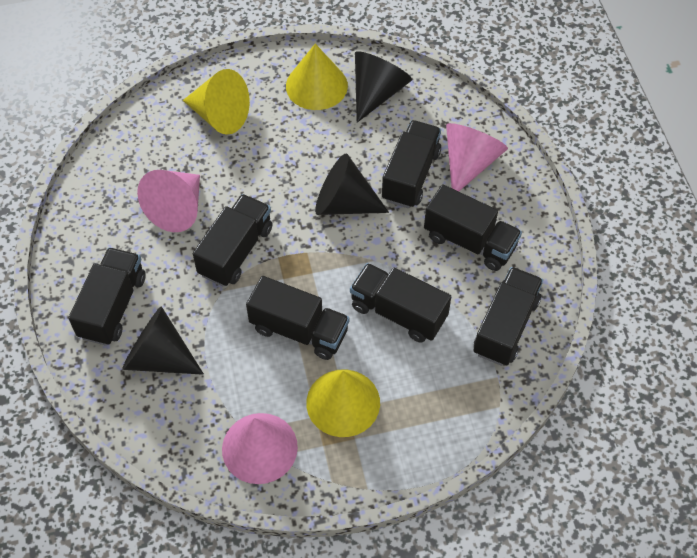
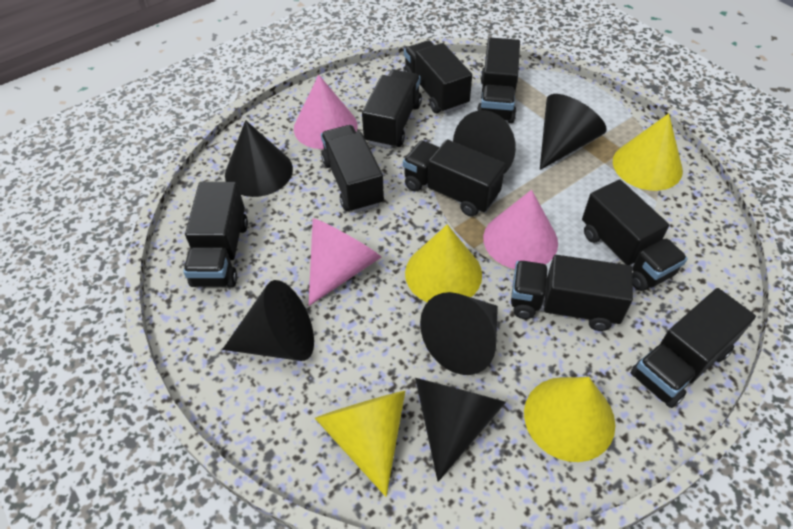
black cone: [122,306,204,375] [315,153,389,215] [355,51,412,123] = 3 -> [222,280,314,361] [225,120,293,197] [415,378,506,482] [420,292,498,375] [453,110,516,174] [540,94,606,170] = 6
black truck: [68,247,146,346] [193,194,273,287] [246,276,349,360] [350,263,451,343] [382,120,441,208] [424,184,522,271] [474,267,543,366] = 7 -> [183,182,248,287] [321,125,384,213] [362,70,422,149] [403,40,472,114] [403,139,505,217] [477,38,520,123] [511,255,633,331] [582,179,688,291] [631,288,756,408] = 9
yellow cone: [183,69,250,135] [286,44,348,110] [306,369,380,437] = 3 -> [315,391,405,497] [405,225,482,302] [524,377,615,462] [613,113,683,191] = 4

